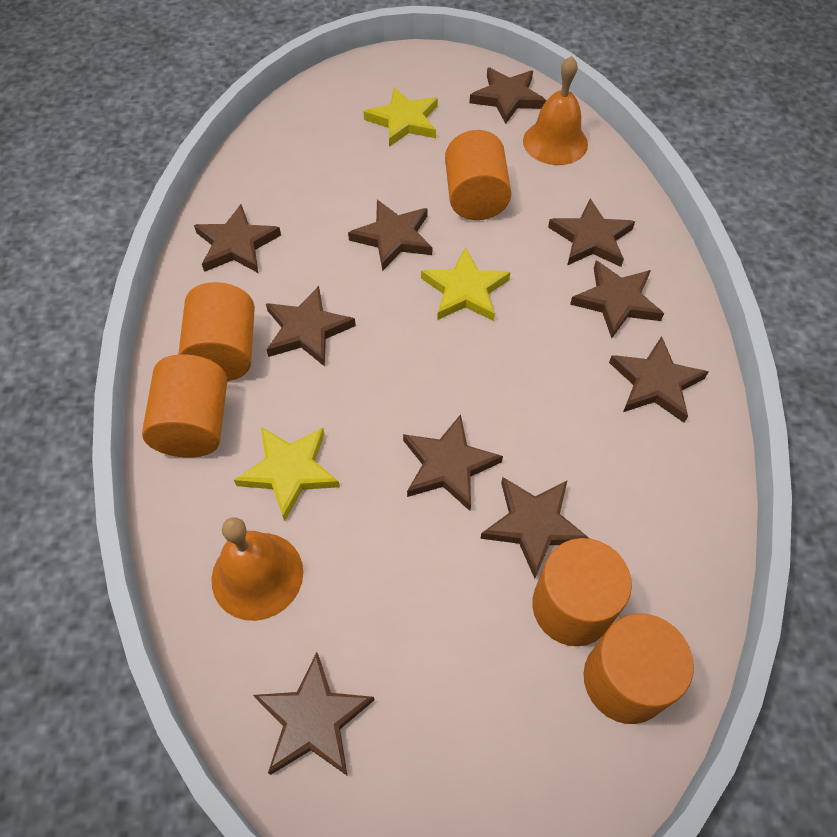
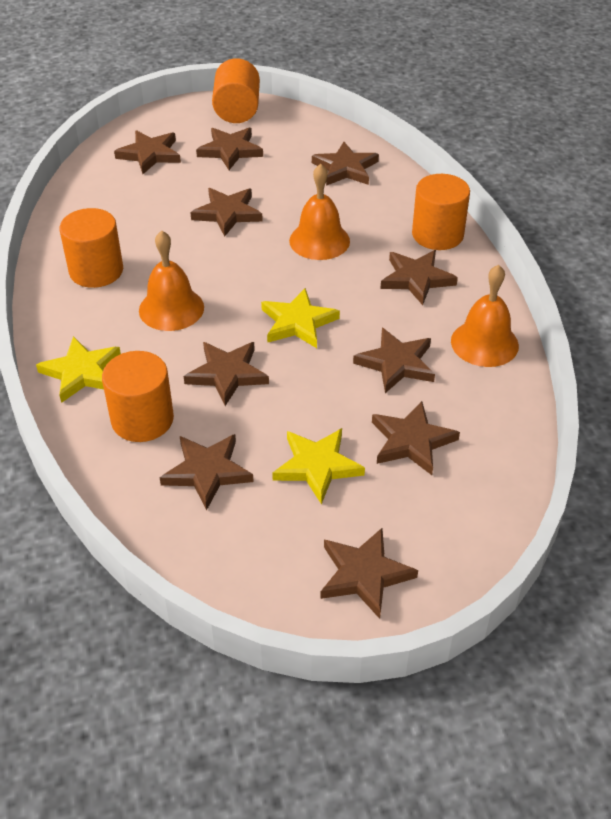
orange bell: [211,517,303,621] [523,56,588,165] = 2 -> [139,230,204,331] [289,164,350,260] [451,265,519,367] = 3
orange cylinder: [142,354,227,458] [178,282,255,381] [445,130,511,220] [532,538,632,646] [584,613,694,724] = 5 -> [59,208,123,288] [102,351,174,442] [212,58,260,123] [412,174,470,250] = 4

